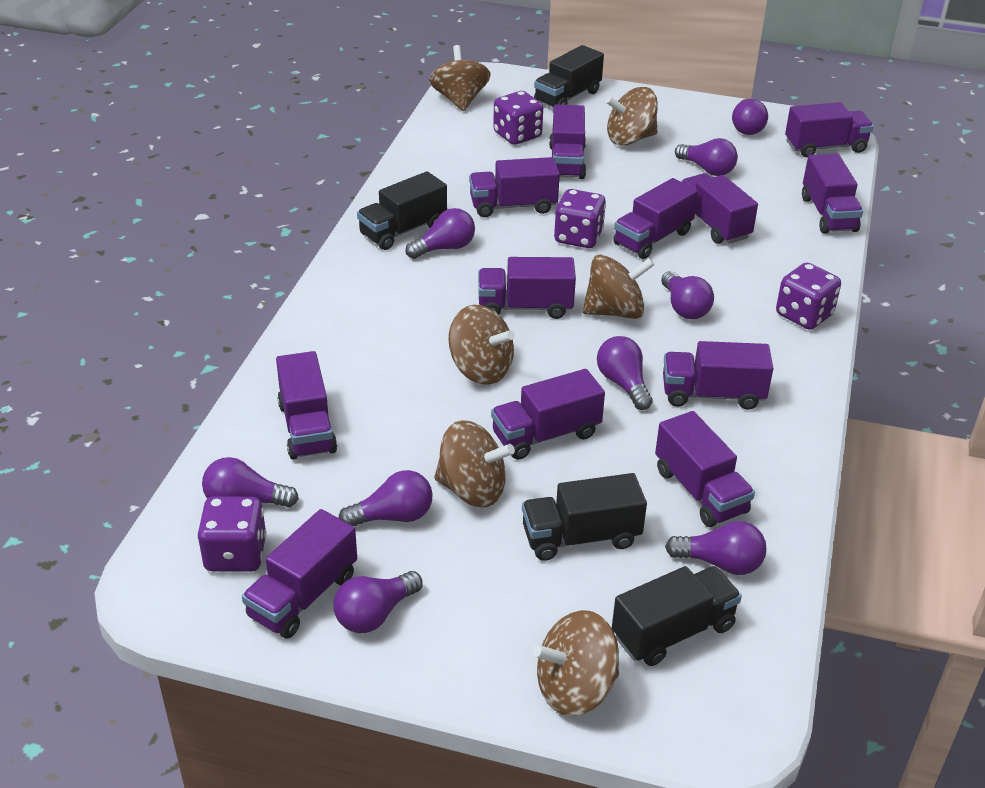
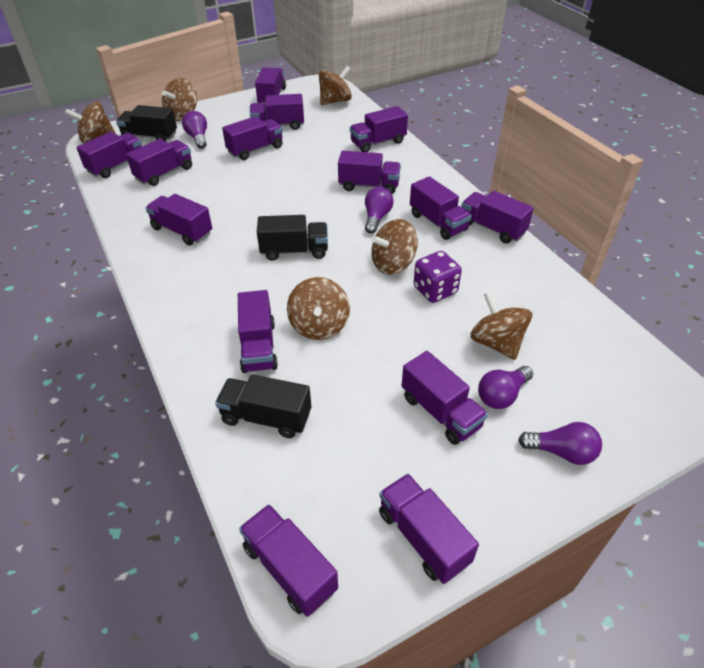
black truck: [357,171,447,250] [522,473,647,561] [534,45,604,108] [612,566,742,666] = 4 -> [116,105,177,141] [215,374,311,438] [257,215,328,261] = 3
purple dice: [197,496,267,572] [493,91,543,145] [554,189,606,248] [776,263,841,330] = 4 -> [413,251,462,303] = 1
purple light bulb: [202,457,299,507] [333,571,423,633] [339,470,433,526] [405,208,475,259] [597,336,653,410] [661,271,714,319] [665,521,766,575] [675,138,738,176] [732,99,768,135] = 9 -> [182,111,207,149] [365,187,394,233] [478,366,533,409] [518,422,602,465] = 4
purple truck: [242,509,357,639] [276,351,337,459] [469,157,560,217] [478,257,576,319] [491,369,605,460] [549,104,586,179] [613,178,698,259] [655,411,755,527] [663,341,774,410] [681,173,758,244] [785,102,874,157] [802,154,863,234] = 12 -> [76,132,142,178] [126,139,192,186] [146,194,212,246] [222,116,283,160] [238,290,278,373] [239,504,338,617] [250,94,304,130] [255,67,286,104] [338,151,401,194] [350,106,408,152] [379,474,479,584] [402,351,488,445] [410,176,471,240] [461,191,534,243] = 14

